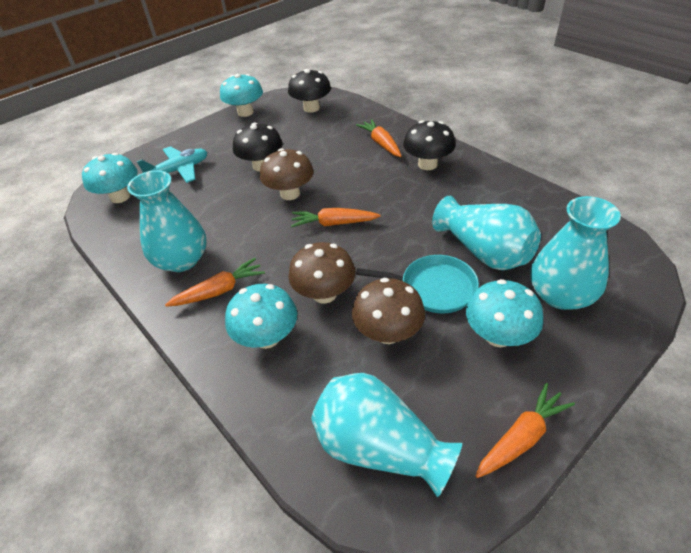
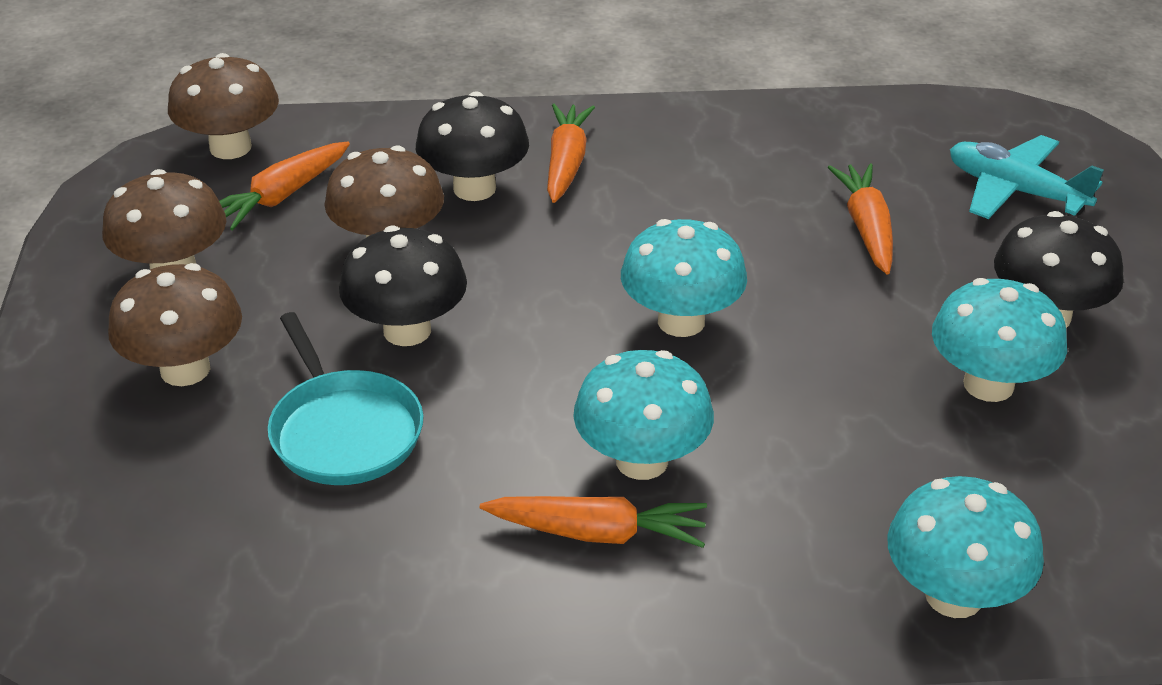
brown mushroom: [260,148,314,200] [288,242,355,304] [352,278,425,344] = 3 -> [102,169,226,269] [108,263,242,386] [168,53,279,159] [324,145,444,237] = 4
turquoise vase: [127,170,207,272] [311,373,462,498] [432,196,541,270] [531,196,621,310] = 4 -> none = 0

